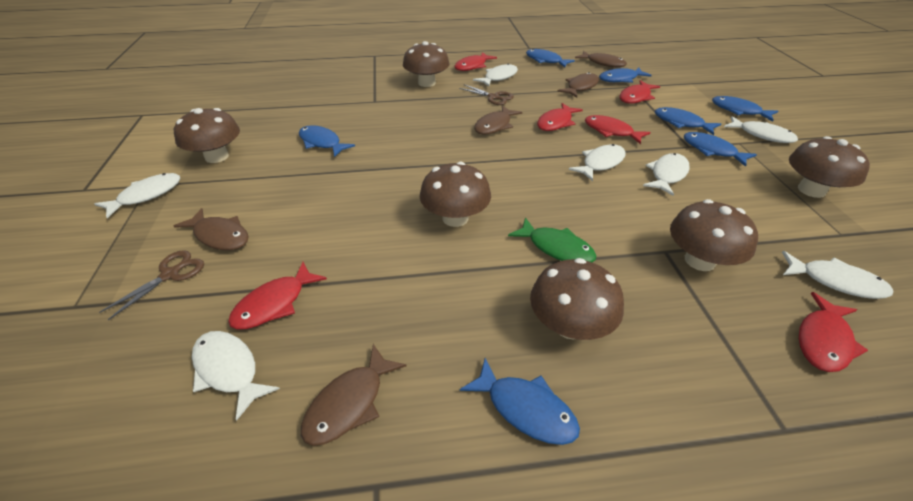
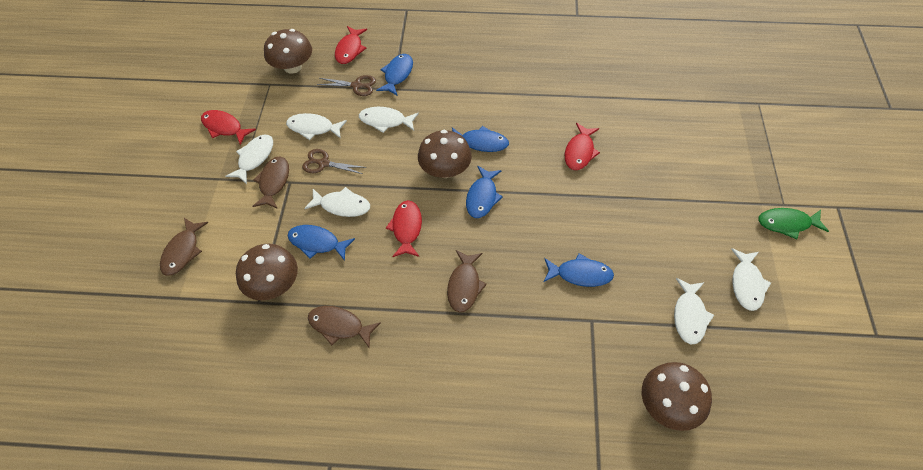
blue fish: [299,125,355,157] [460,358,580,445] [526,49,575,67] [599,68,652,83] [655,107,721,135] [684,132,757,167] [712,96,778,122] = 7 -> [288,225,355,261] [376,54,413,95] [452,126,509,152] [466,166,503,218] [544,253,614,287] = 5
brown fish: [174,208,249,250] [301,344,406,446] [474,106,522,135] [557,72,599,97] [575,51,627,67] = 5 -> [160,218,208,276] [252,156,289,209] [308,306,381,348] [447,250,487,313] = 4
brown mushroom: [174,108,240,163] [403,41,450,87] [420,162,491,227] [530,258,624,340] [670,199,758,271] [789,136,870,198] = 6 -> [236,244,298,300] [264,29,312,74] [418,130,472,178] [642,362,712,431] = 4
red fish: [228,262,327,330] [454,52,497,71] [537,103,583,131] [585,115,651,144] [619,80,660,104] [799,292,868,372] = 6 -> [201,110,256,145] [335,26,367,64] [386,200,422,257] [565,123,600,170] = 4
white fish: [94,173,180,218] [192,331,280,421] [473,63,518,86] [569,144,626,181] [643,153,690,196] [724,116,798,143] [782,251,893,299] = 7 -> [226,135,273,184] [286,113,347,140] [304,187,370,217] [359,107,419,133] [674,278,714,344] [731,248,771,311] = 6

